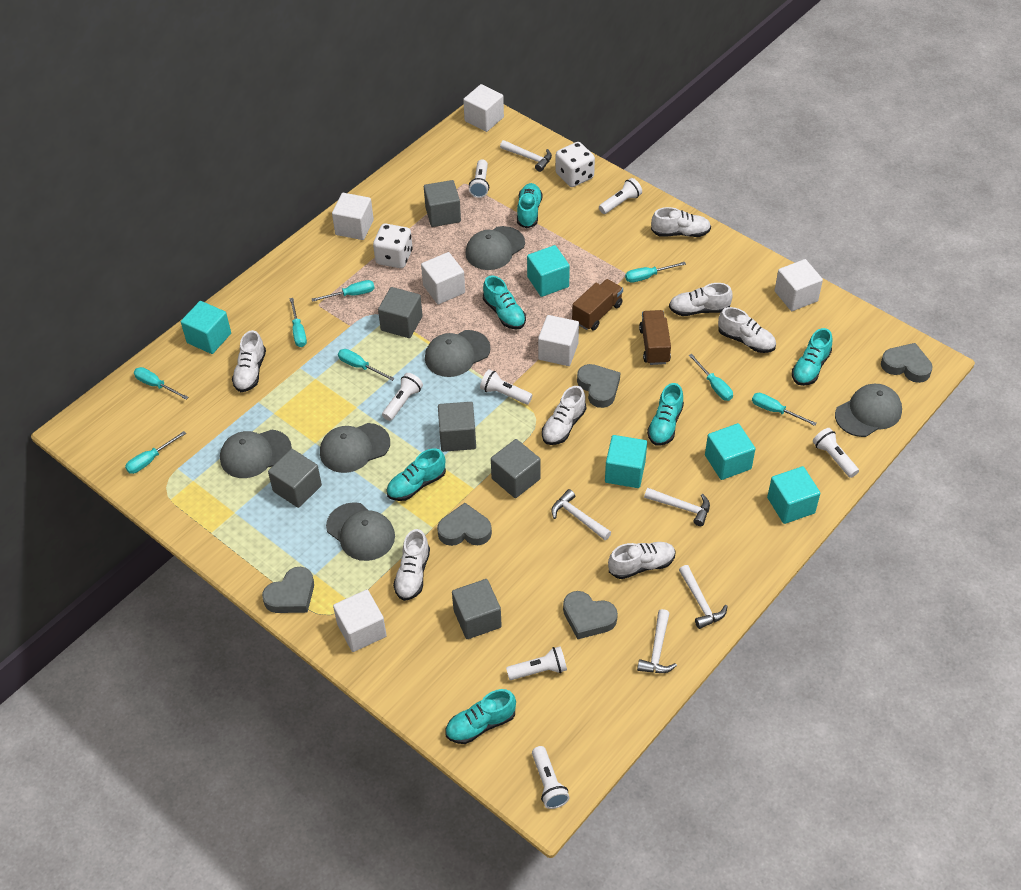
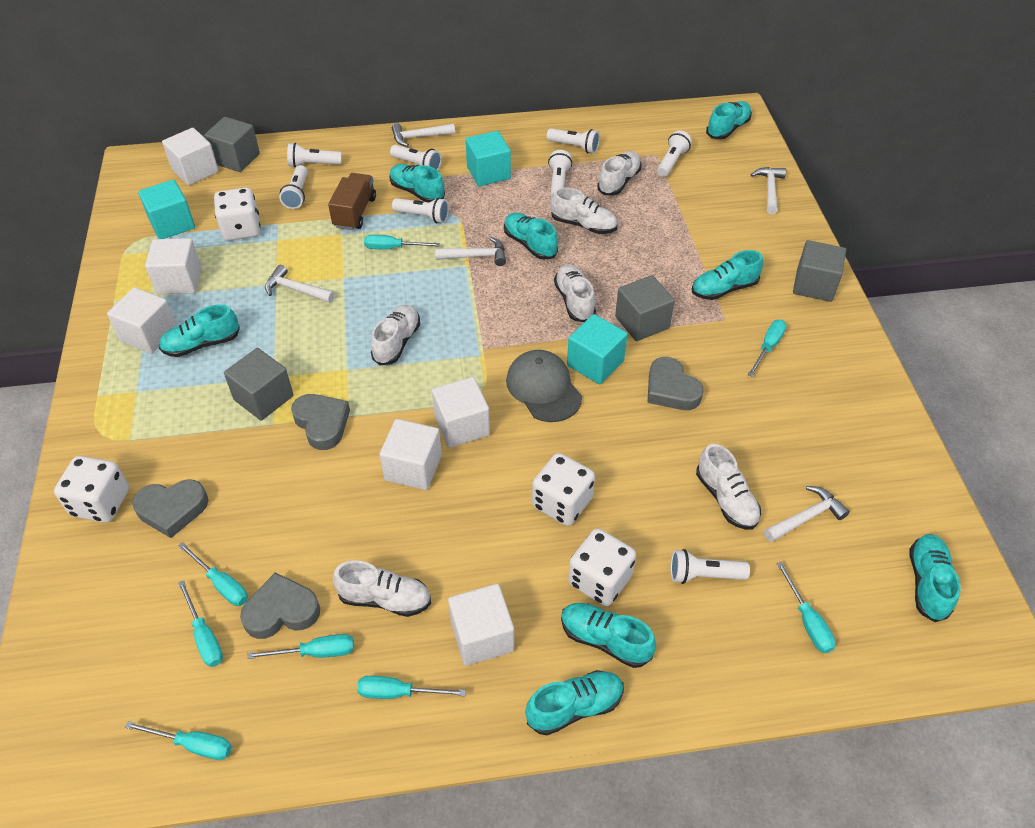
brown truck: [572,279,623,330] [639,310,671,365] = 2 -> [328,173,376,230] = 1
grey cap: [220,430,292,478] [320,423,390,473] [326,502,395,561] [425,330,491,377] [465,226,525,270] [835,384,902,437] = 6 -> [506,350,582,422] = 1
grey cube: [268,449,322,508] [378,287,423,338] [424,180,461,227] [438,402,476,452] [452,579,502,639] [491,439,540,498] = 6 -> [204,117,260,172] [224,348,293,421] [615,275,675,341] [793,240,846,302] = 4
grey heart: [262,567,314,613] [437,503,492,546] [563,591,618,639] [577,364,620,408] [881,343,932,383] = 5 -> [132,479,208,538] [240,572,320,639] [291,394,350,450] [647,357,704,410] = 4
turquoise cube: [181,301,231,354] [527,245,570,297] [605,435,647,488] [705,423,755,480] [767,466,820,524] = 5 -> [138,180,195,239] [466,131,511,186] [567,314,628,384] = 3
turquoise shoe: [386,448,446,501] [445,689,516,744] [483,276,526,329] [517,183,543,229] [647,383,684,446] [792,328,833,386] = 6 -> [159,304,240,357] [389,164,445,202] [504,213,558,260] [525,670,624,735] [561,603,656,668] [692,250,763,300] [706,101,752,140] [909,534,960,622] = 8
white dice: [373,223,413,268] [555,142,595,187] = 2 -> [54,456,129,523] [214,187,261,241] [532,453,595,526] [568,528,636,606] = 4
white flashlight: [382,373,423,421] [469,159,489,198] [480,369,532,404] [506,646,567,680] [532,746,570,809] [599,178,642,214] [813,428,859,478] = 7 -> [279,165,308,209] [287,143,342,168] [390,145,442,170] [392,198,449,223] [547,128,600,153] [548,150,572,197] [657,130,692,177] [670,549,750,584] = 8
white shoe: [232,330,266,392] [393,529,430,601] [542,386,586,445] [608,542,675,579] [651,207,711,237] [669,283,733,316] [718,307,776,353] = 7 -> [333,560,431,617] [371,305,420,365] [550,187,618,234] [554,264,596,322] [597,151,641,196] [696,444,761,530] = 6

